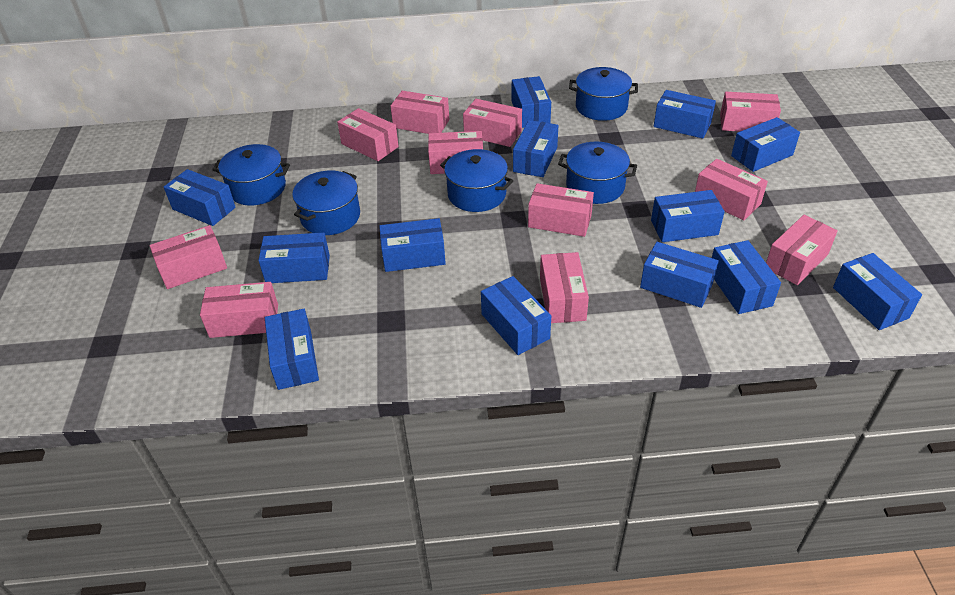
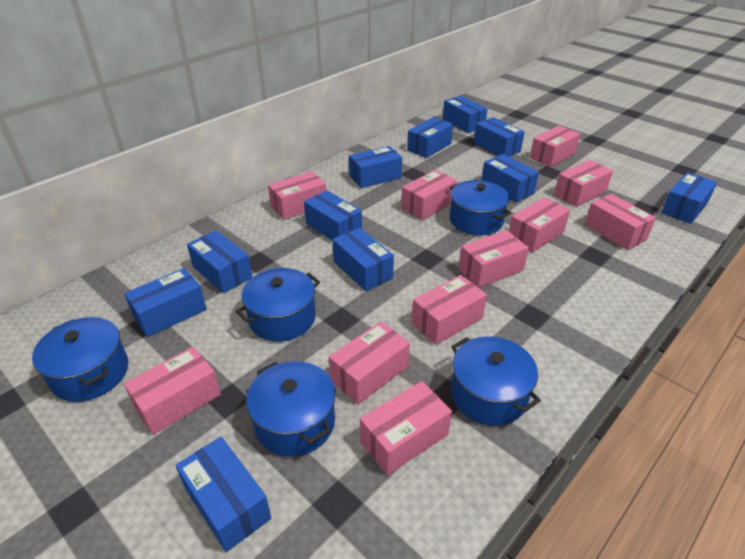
blue box: [164,169,236,226] [258,233,330,283] [265,309,319,390] [379,218,446,272] [481,276,551,355] [512,76,551,128] [513,120,558,177] [640,242,719,308] [651,190,725,242] [654,90,716,138] [712,240,781,314] [731,117,800,172] [833,253,922,330] = 13 -> [124,268,207,337] [175,437,271,552] [187,230,252,293] [304,190,362,241] [332,228,394,291] [349,146,402,188] [407,117,453,158] [443,96,488,133] [474,117,525,157] [482,154,539,202] [661,172,717,224] = 11

